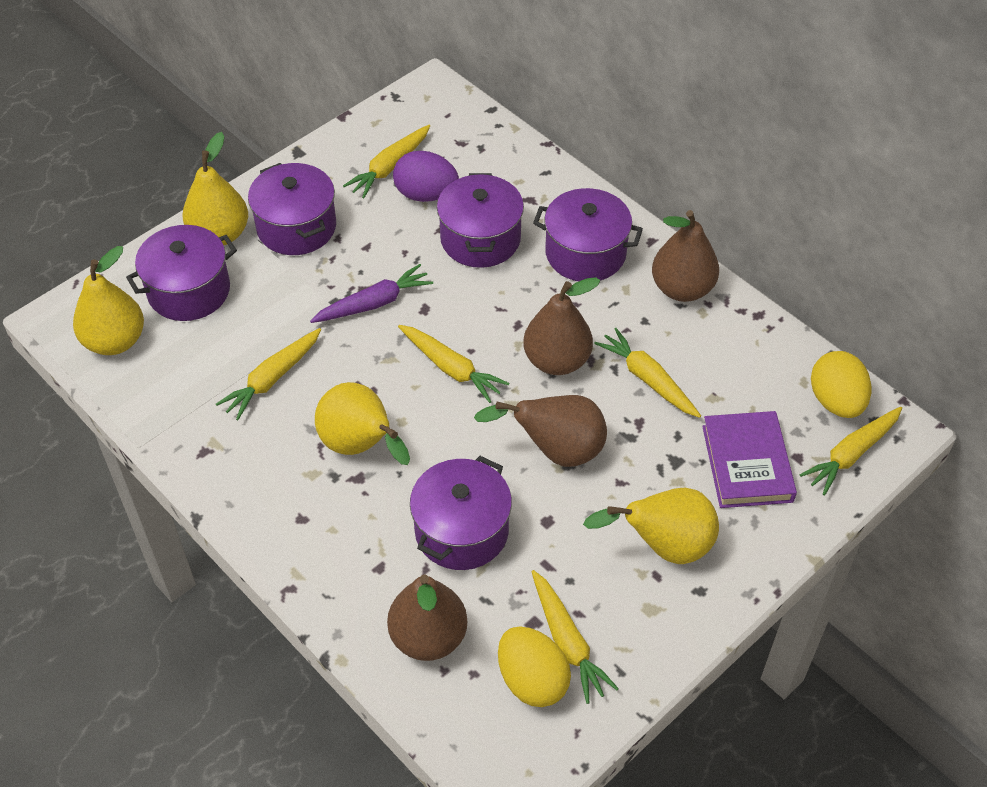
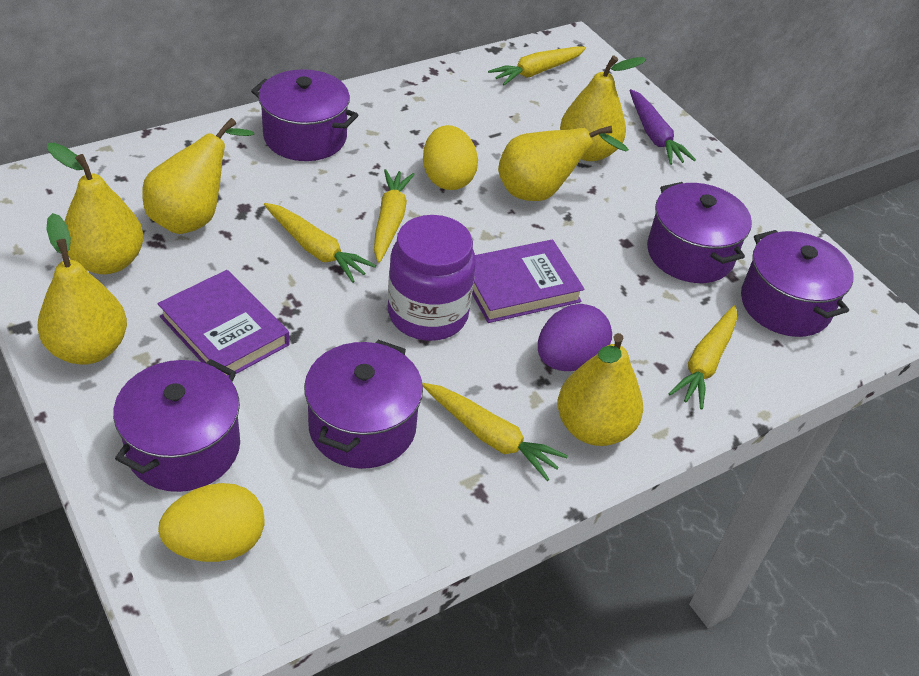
brown pear: [387,574,467,661] [474,395,607,467] [523,277,601,375] [652,210,719,302] = 4 -> none = 0
purple book: [702,411,797,508] = 1 -> [158,270,290,377] [472,240,585,323] = 2
purple jar: none = 0 -> [388,215,476,341] = 1
yellow carrot: [216,328,321,420] [343,125,430,198] [398,325,509,403] [532,570,619,704] [594,328,701,418] [800,407,902,496] = 6 -> [264,203,376,283] [374,169,415,263] [423,383,568,481] [488,47,586,85] [668,305,737,409] = 5
yellow pear: [73,246,144,355] [183,132,248,245] [315,382,410,465] [583,488,719,564] = 4 -> [37,213,127,365] [47,143,144,274] [142,118,254,234] [498,126,629,201] [558,333,643,446] [560,55,646,161] = 6

